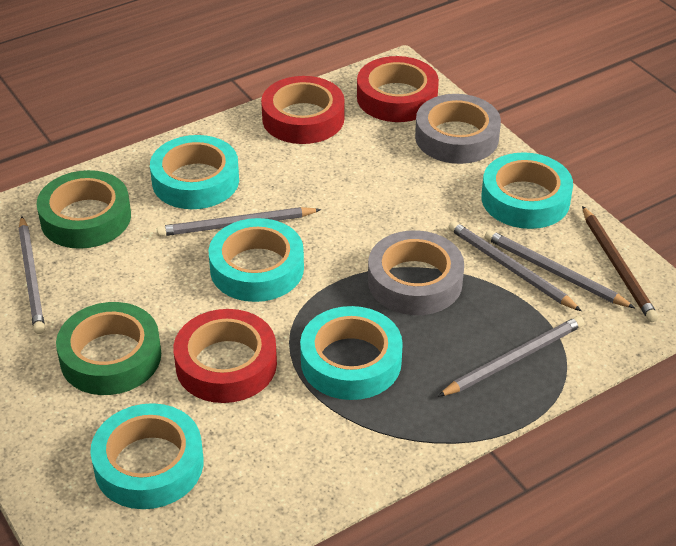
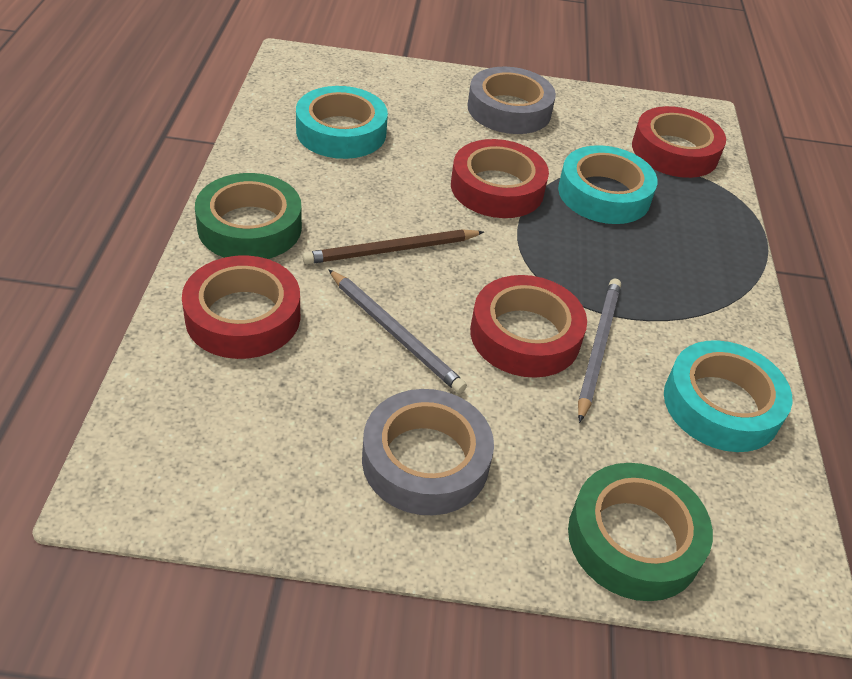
grey pencil: [18,216,45,334] [157,207,321,236] [437,316,584,397] [448,221,581,311] [485,230,635,308] = 5 -> [328,269,467,393] [578,279,621,423] = 2
red tape: [173,309,277,403] [261,76,345,144] [357,56,439,122] = 3 -> [182,255,300,359] [451,139,549,218] [470,275,587,378] [632,106,726,178] = 4
turquoise tape: [90,403,203,509] [150,135,239,209] [209,218,304,302] [300,306,403,400] [481,152,573,229] = 5 -> [296,86,388,159] [558,145,658,224] [664,340,792,452] = 3

